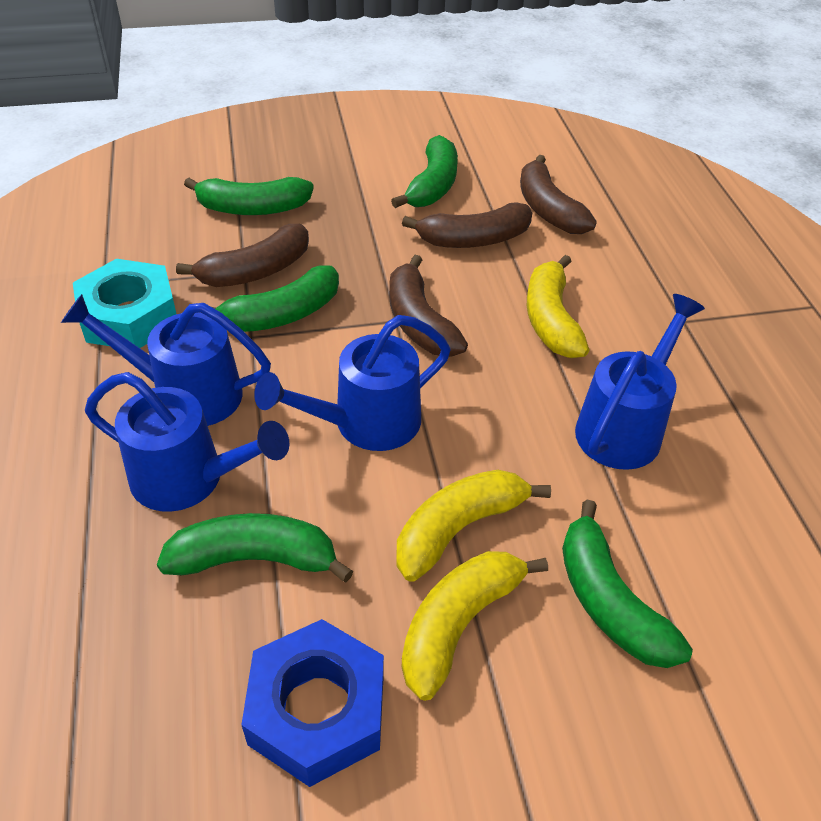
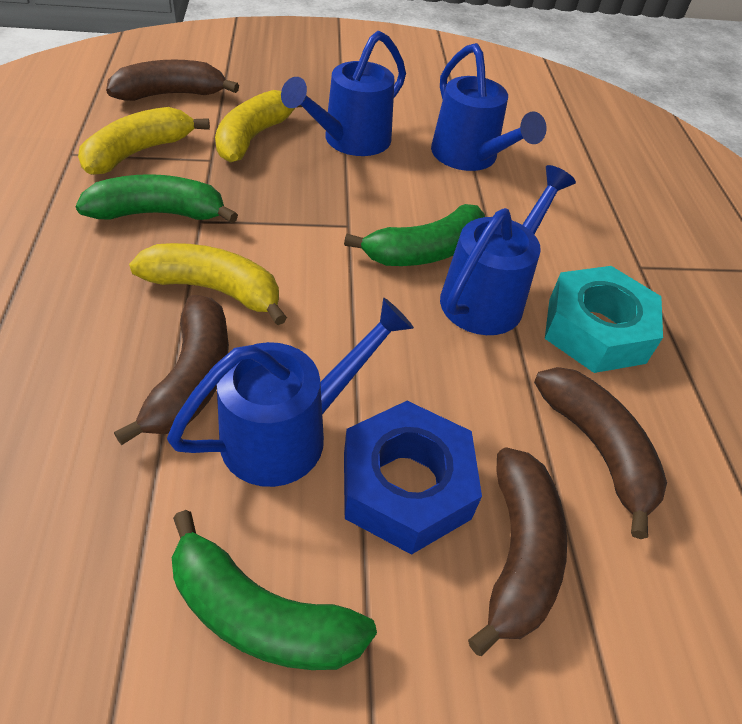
green banana: [157,513,353,582] [184,177,314,215] [200,266,339,332] [391,135,458,208] [562,500,693,668] = 5 -> [75,174,238,223] [172,510,377,670] [344,204,485,266] = 3

